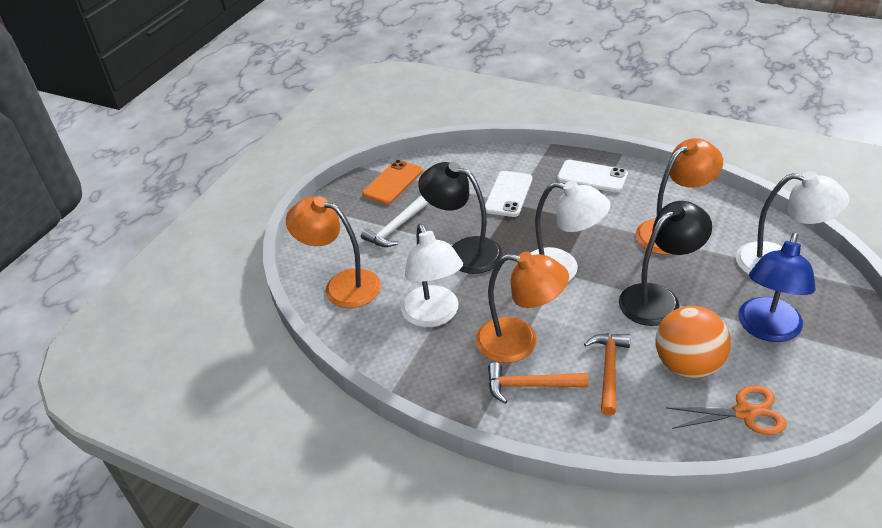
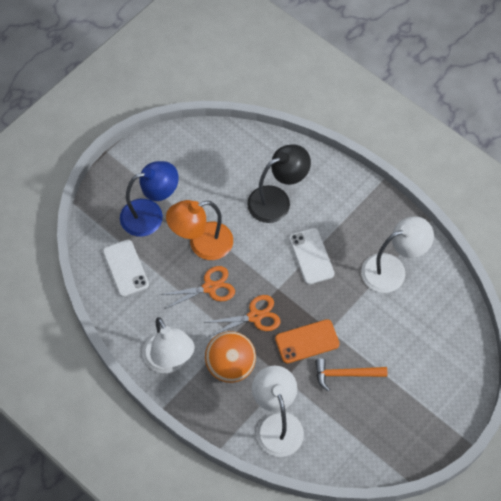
black lamp: [418,162,502,274] [619,201,712,326] = 2 -> [247,144,311,223] = 1
orange hammer: [488,362,589,404] [584,333,631,416] = 2 -> [315,358,387,391] = 1
orange lamp: [286,196,381,308] [476,252,569,363] [635,138,723,255] = 3 -> [166,200,233,260] = 1
orange scissors: [666,385,787,435] = 1 -> [160,266,235,309] [207,295,281,337] = 2
white hammer: [361,195,428,247] = 1 -> none = 0

